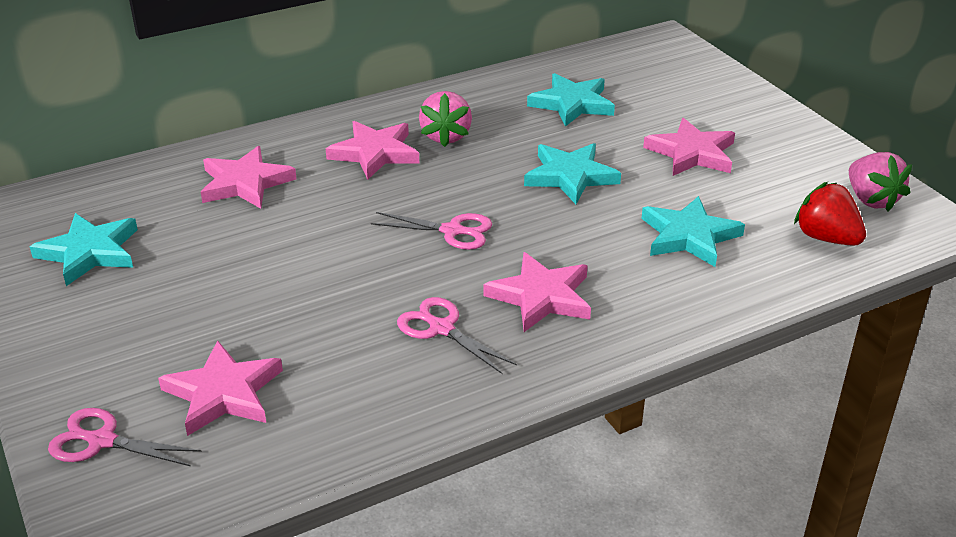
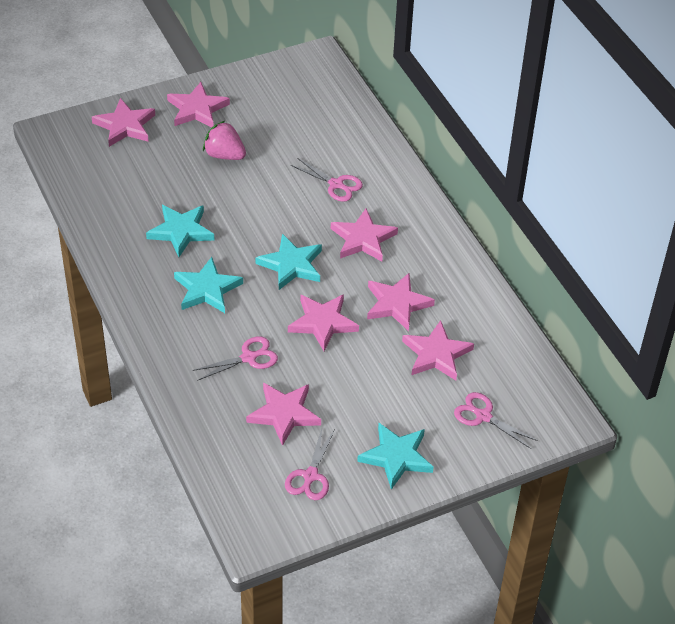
pink scissors: [48,408,201,467] [371,212,492,250] [397,297,517,374] = 3 -> [192,336,278,381] [285,429,335,500] [290,158,363,202] [454,392,538,449] = 4
pink star: [158,340,283,436] [201,146,297,209] [326,121,419,180] [484,252,591,332] [643,118,735,176] = 5 -> [92,98,155,147] [167,82,230,128] [246,383,321,446] [288,294,359,351] [331,209,398,262] [367,273,435,331] [402,320,474,380] = 7
pink strawberry: [419,91,472,147] [849,152,912,212] = 2 -> [203,121,246,160] = 1
red strawberry: [794,182,866,246] = 1 -> none = 0

